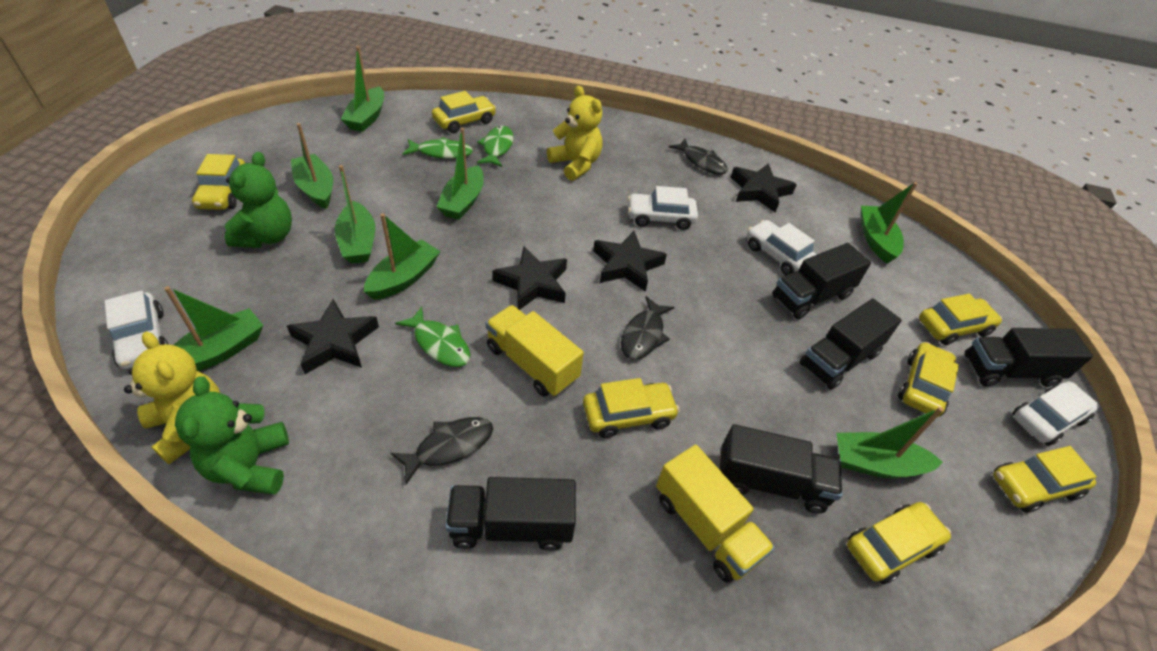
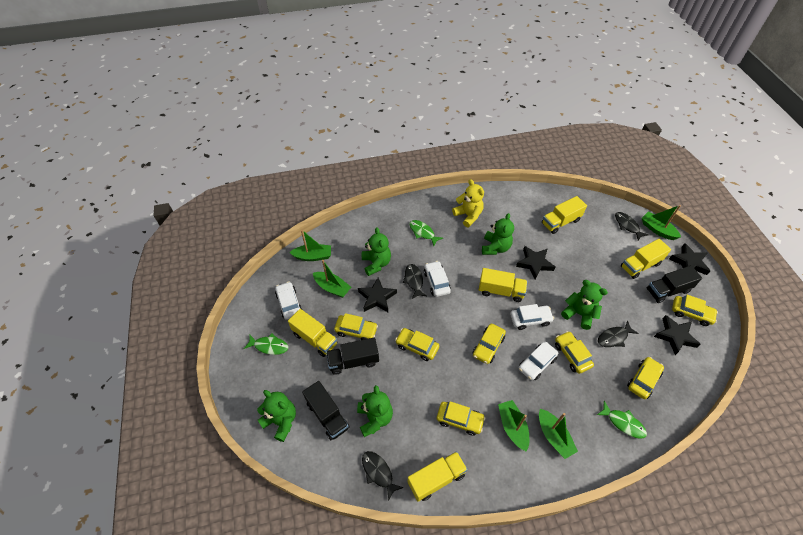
black fish: [391,417,493,485] [621,296,675,360] [669,139,728,175] = 3 -> [362,451,404,501] [403,264,427,299] [598,321,639,347] [615,212,648,241] = 4
black truck: [445,477,576,551] [719,424,843,514] [772,243,871,319] [800,298,902,390] [965,328,1093,387] = 5 -> [302,381,349,440] [326,338,379,375] [647,265,702,303] = 3
green boat: [164,286,264,371] [291,123,333,209] [335,165,375,264] [341,46,384,132] [364,213,440,300] [436,128,484,220] [836,407,943,478] [861,182,918,264] = 8 -> [289,230,331,261] [313,260,351,298] [498,400,529,452] [539,409,578,459] [642,205,681,240] = 5
green teddy bear: [175,376,289,495] [225,152,292,248] = 2 -> [257,390,296,442] [357,385,393,437] [362,228,391,276] [482,213,514,255] [561,280,608,330] = 5
yellow teddy bear: [124,332,220,464] [547,86,602,181] = 2 -> [452,179,484,227] = 1
yellow truck: [486,305,584,396] [656,445,775,583] = 2 -> [288,309,337,357] [408,451,468,502] [479,268,527,302] [542,196,587,234] [621,239,671,279] = 5

